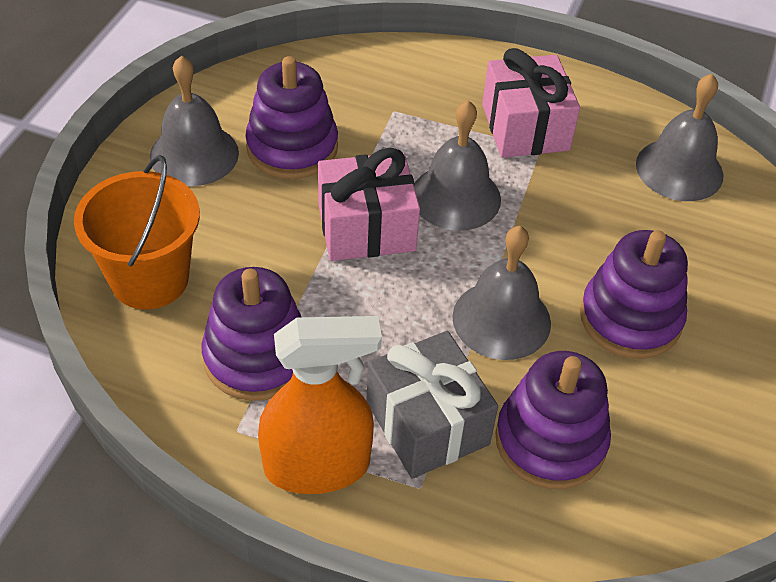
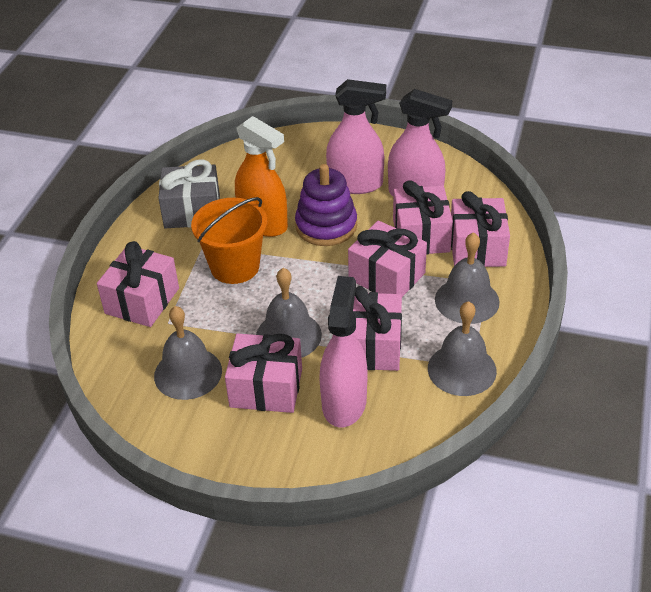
pink gift: [318,148,420,261] [482,48,580,158] = 2 -> [97,241,179,327] [225,333,302,413] [348,221,427,297] [353,286,402,371] [393,180,453,255] [451,191,510,267] = 6
pink spray bottle: none = 0 -> [319,276,368,428] [326,79,386,194] [388,89,452,196] = 3
purple stacking toy: [202,267,301,401] [245,56,338,179] [495,351,611,489] [580,230,688,359] = 4 -> [295,164,357,246] = 1

